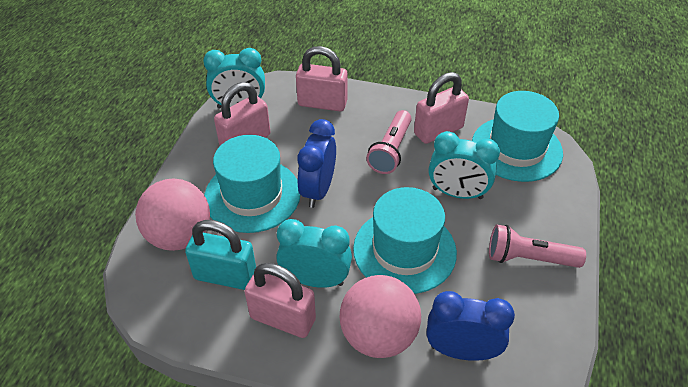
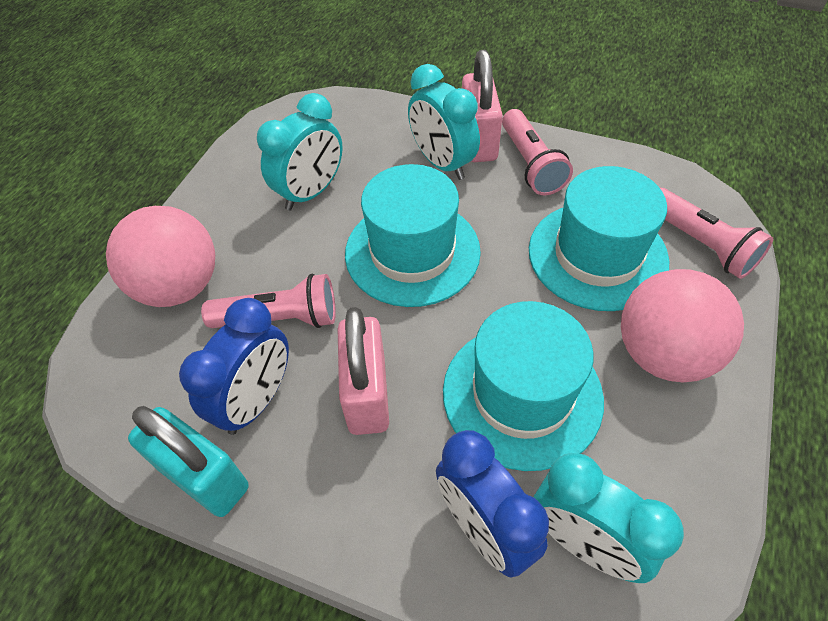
pink flashlight: [366,110,412,174] [489,224,586,268] = 2 -> [201,274,336,328] [502,109,573,195] [660,188,773,279] = 3
pink padlock: [214,82,270,146] [244,263,316,338] [296,46,348,111] [414,72,469,144] = 4 -> [338,307,389,435] [462,50,503,162] = 2

